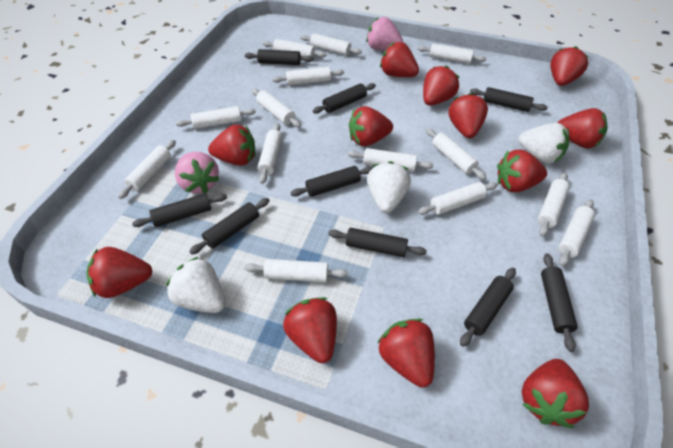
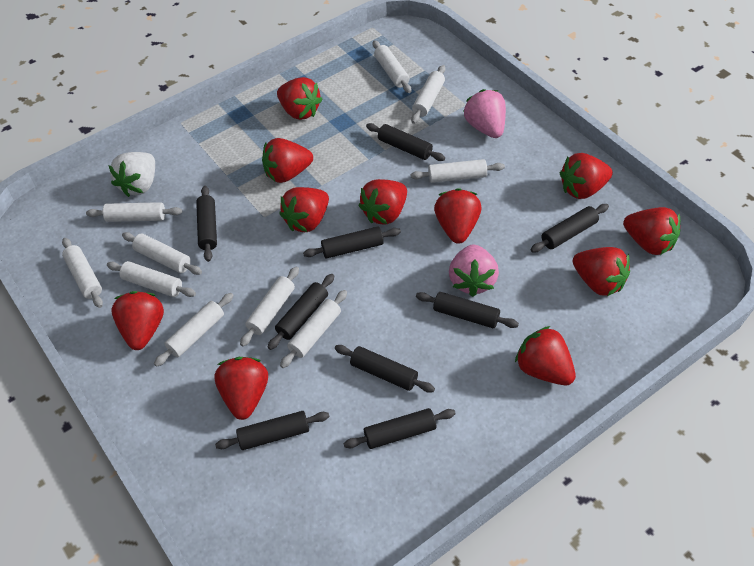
red strawberry: [86,247,153,298] [208,124,255,165] [283,297,337,363] [349,106,393,146] [378,319,435,388] [380,42,419,77] [423,65,459,106] [449,93,488,138] [497,149,547,192] [522,359,589,428] [550,46,589,86] [557,108,608,149] = 12 -> [111,291,164,350] [215,357,268,420] [262,138,313,183] [277,77,323,120] [279,187,329,232] [358,179,407,225] [434,188,481,244] [515,326,576,385] [560,153,613,199] [573,247,630,296] [623,207,680,255] = 11
white rolling pin: [118,140,176,199] [176,106,256,129] [245,259,348,282] [252,88,301,127] [257,123,282,184] [263,39,326,58] [272,67,344,85] [300,33,362,56] [348,148,434,172] [418,43,486,64] [418,182,498,215] [426,129,486,180] [538,173,570,237] [558,199,595,266] = 14 -> [62,238,103,308] [86,202,182,222] [107,261,196,297] [122,232,202,275] [154,293,234,367] [240,266,299,347] [280,290,347,368] [373,40,411,93] [411,65,445,124] [411,159,505,183] = 10
white strawberry: [166,257,225,313] [367,161,411,213] [518,123,569,164] = 3 -> [109,152,155,197] = 1

